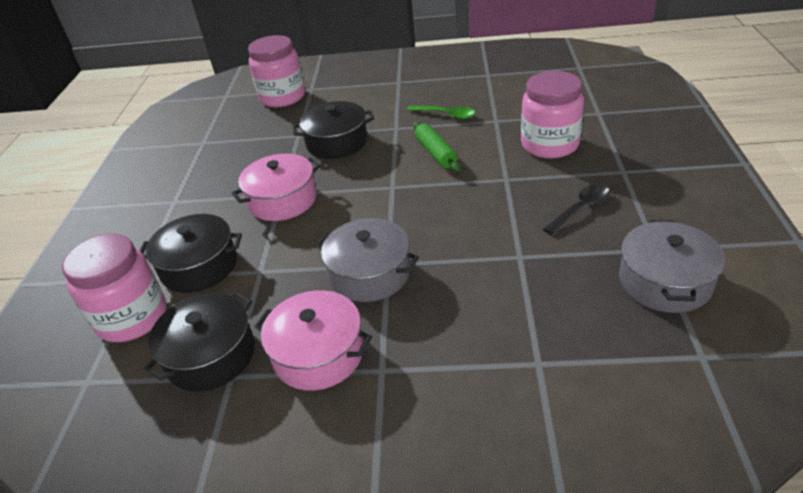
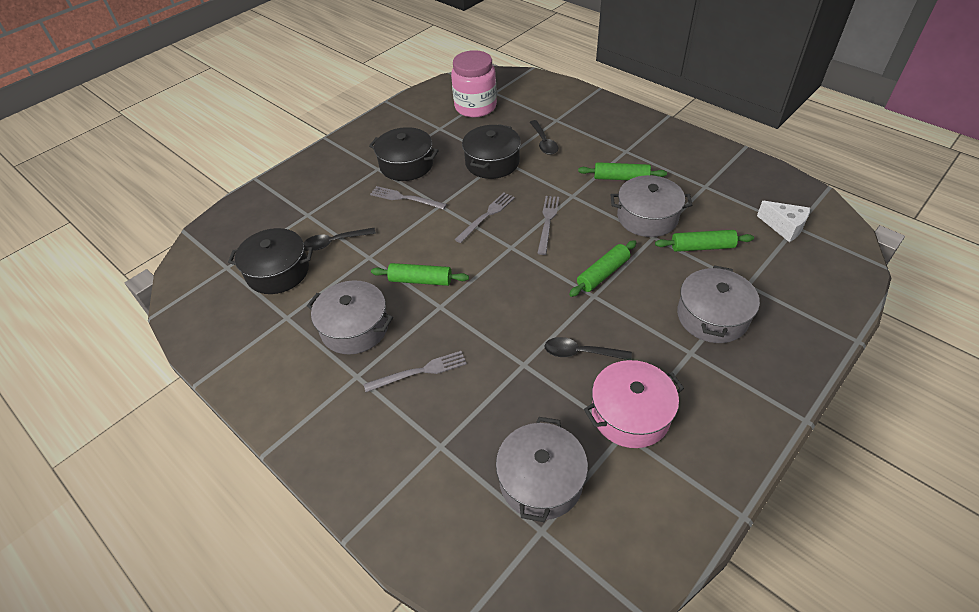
black spoon: [543,184,610,235] = 1 -> [304,228,376,251] [530,120,558,155] [544,337,632,360] = 3
green rolling pin: [413,122,460,172] = 1 -> [371,263,469,286] [569,240,637,297] [578,162,667,180] [655,230,754,252] = 4
green spoon: [407,105,475,119] = 1 -> none = 0
grey fork: none = 0 -> [364,351,467,392] [370,186,447,210] [455,193,515,243] [537,196,559,255] = 4
grey pot: [315,218,419,302] [619,220,725,313] = 2 -> [307,280,393,354] [496,417,588,522] [610,175,692,237] [677,265,760,343] = 4
pink jar: [62,234,166,342] [248,35,305,107] [521,71,584,159] = 3 -> [451,50,497,118] = 1
pink pot: [231,154,321,221] [254,290,372,391] = 2 -> [584,360,684,448] = 1
white cheese: none = 0 -> [757,201,810,242] = 1

